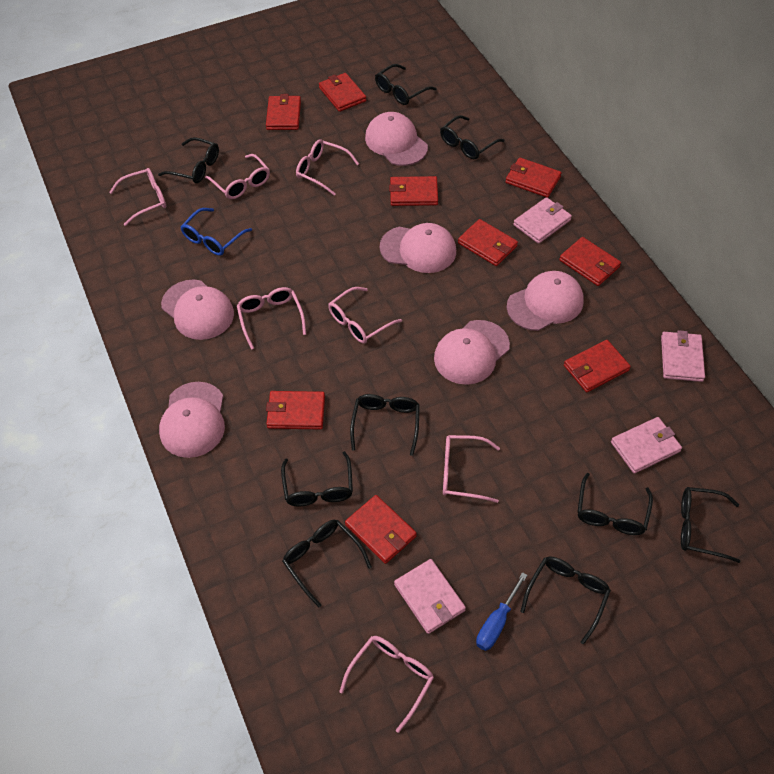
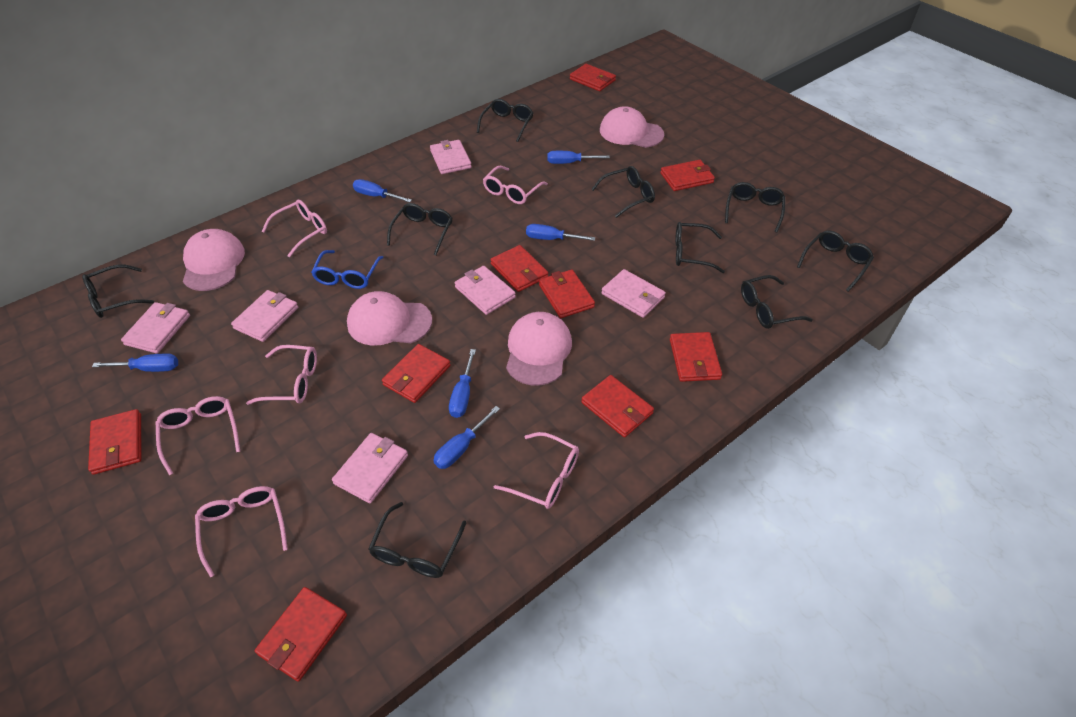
blue screwdriver: [476,572,527,651] = 1 -> [92,354,178,372] [353,179,412,202] [434,406,500,469] [449,349,476,418] [526,224,595,241] [547,151,610,164] = 6
pink cap: [159,382,225,458] [161,280,234,340] [365,112,428,166] [380,223,456,273] [434,320,510,385] [507,271,584,331] = 6 -> [183,229,245,291] [347,291,432,346] [506,312,572,386] [600,106,664,148] = 4
pink glasses: [109,168,166,226] [205,154,270,199] [237,287,306,350] [296,139,359,196] [328,287,402,344] [339,636,434,733] [443,435,500,503] = 7 -> [156,396,240,475] [195,486,288,577] [246,345,317,405] [261,200,327,257] [483,166,548,204] [493,432,579,509] = 6
pink wallet: [394,559,466,634] [513,197,572,244] [611,417,682,474] [661,330,705,382] = 4 -> [121,302,190,354] [231,290,298,342] [332,433,408,503] [430,140,472,174] [455,266,516,315] [601,269,666,318] = 6

